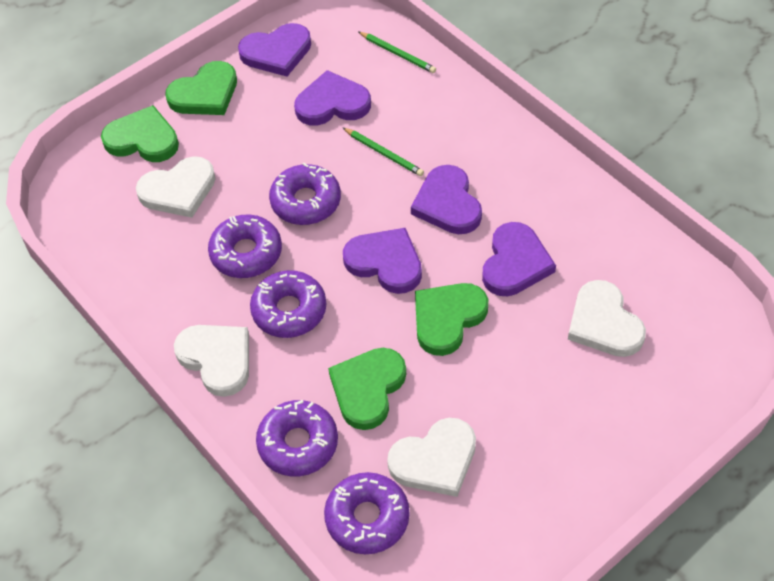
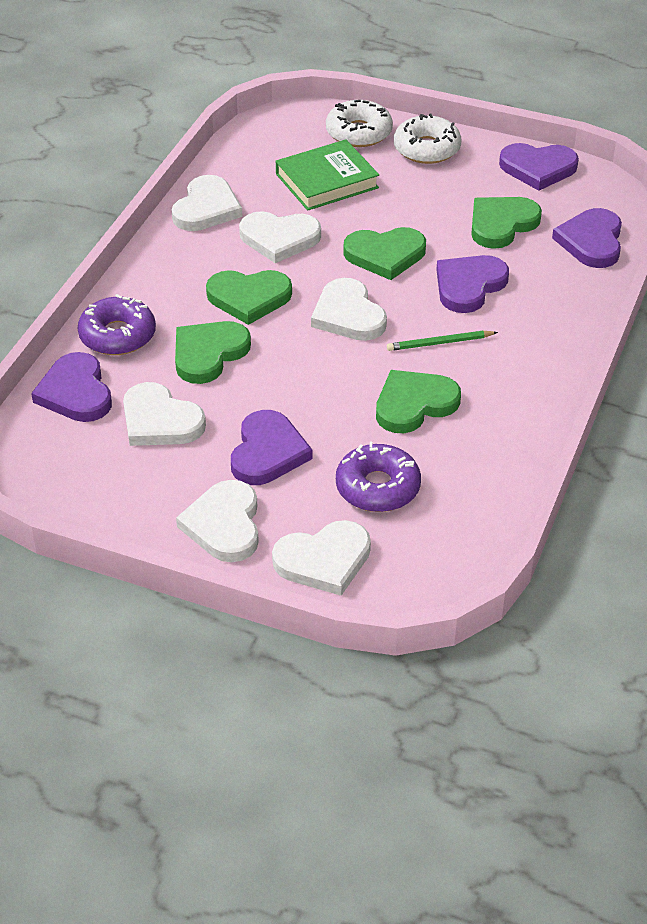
green book: none = 0 -> [276,139,379,211] = 1
green heart: [101,105,179,162] [165,61,237,115] [328,348,406,430] [415,283,488,356] = 4 -> [175,321,251,384] [206,270,292,325] [343,227,426,280] [376,370,461,433] [471,197,542,249] = 5
green pencil: [343,128,424,176] [359,32,436,73] = 2 -> [387,331,498,351] = 1
purple donut: [208,214,282,278] [250,270,326,338] [256,400,338,476] [269,163,341,225] [324,472,410,554] = 5 -> [78,294,156,355] [336,442,421,512] = 2
white donut: none = 0 -> [326,100,393,147] [394,114,461,164] = 2
white heart: [136,156,216,218] [174,325,249,397] [387,418,476,497] [568,280,646,357] = 4 -> [123,382,206,446] [172,175,242,231] [176,480,259,562] [239,211,321,263] [272,520,371,596] [311,278,387,341] = 6

